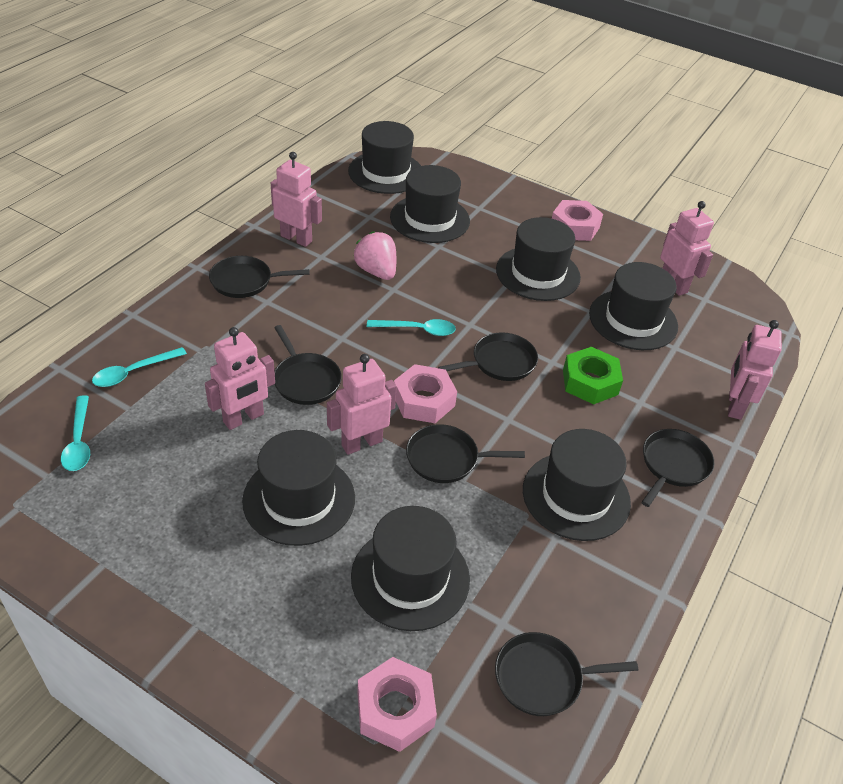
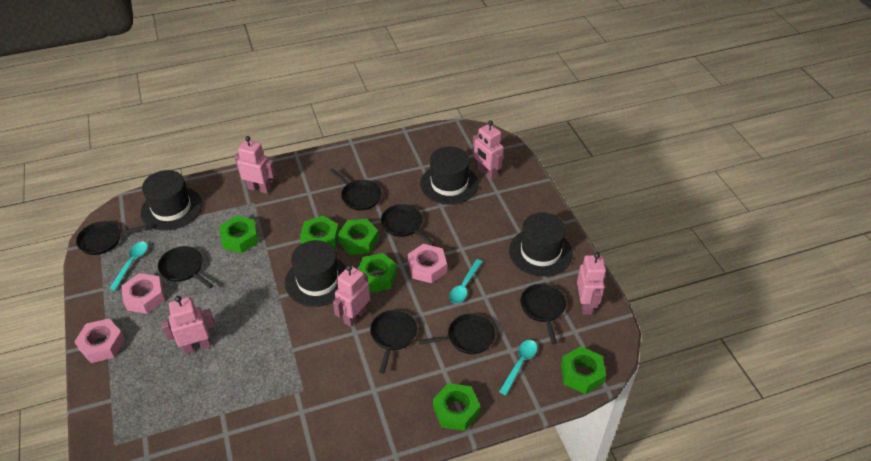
black hat: [242,430,355,546] [348,121,421,194] [351,506,470,631] [390,165,470,243] [496,217,581,301] [523,429,631,541] [589,262,678,350] = 7 -> [141,170,202,231] [285,240,346,307] [420,146,479,205] [509,212,573,277] = 4
black pan: [209,256,310,298] [274,325,342,405] [406,424,525,483] [438,332,538,381] [495,632,638,716] [642,429,714,507] = 6 -> [76,221,148,255] [158,246,213,288] [330,169,382,210] [370,310,417,374] [381,204,435,246] [419,313,495,354] [520,284,566,344] = 7
green nut: [563,347,623,405] = 1 -> [220,216,258,253] [300,216,339,248] [338,219,379,255] [358,253,397,293] [433,383,481,431] [561,346,606,394] = 6
pink strawberry: [354,231,396,280] = 1 -> none = 0

